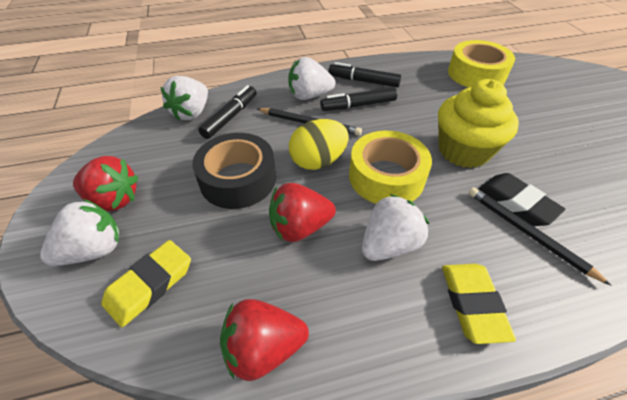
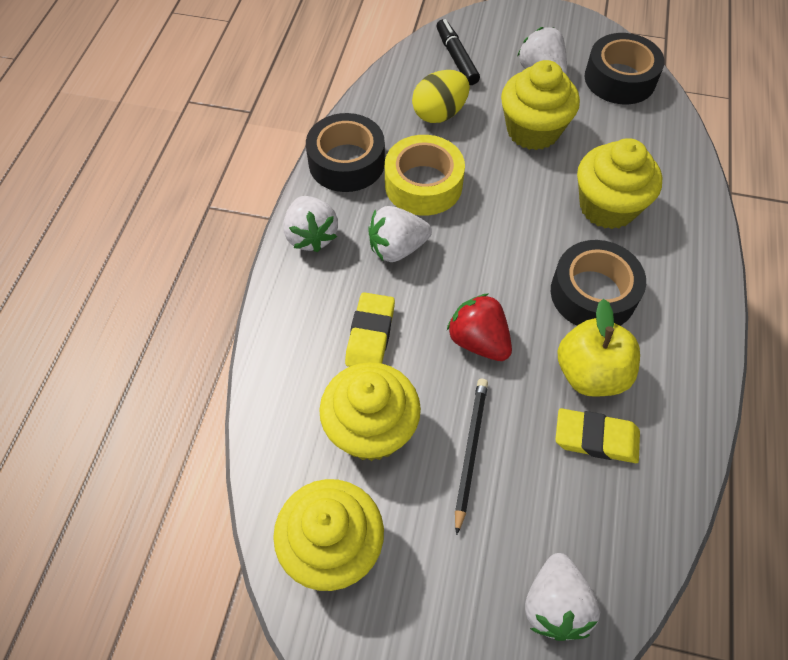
black eraser: [479,173,565,226] = 1 -> none = 0
black marker: [198,85,257,139] [320,87,397,111] [328,62,401,87] = 3 -> [437,19,480,85] = 1
black pencil: [257,108,362,136] [468,187,612,286] = 2 -> [455,379,488,535] = 1
black tape: [192,133,276,209] = 1 -> [306,113,385,192] [551,240,646,326] [585,33,665,104] = 3
red strawberry: [73,156,138,211] [220,299,309,381] [269,183,336,242] = 3 -> [447,294,512,361] = 1
yellow apple: none = 0 -> [557,299,640,397] = 1
yellow cupcake: [438,79,519,168] = 1 -> [273,479,384,591] [319,362,421,461] [501,60,580,150] [577,138,662,229] = 4
yellow tape: [349,131,432,204] [448,40,515,88] = 2 -> [385,135,465,216] = 1

